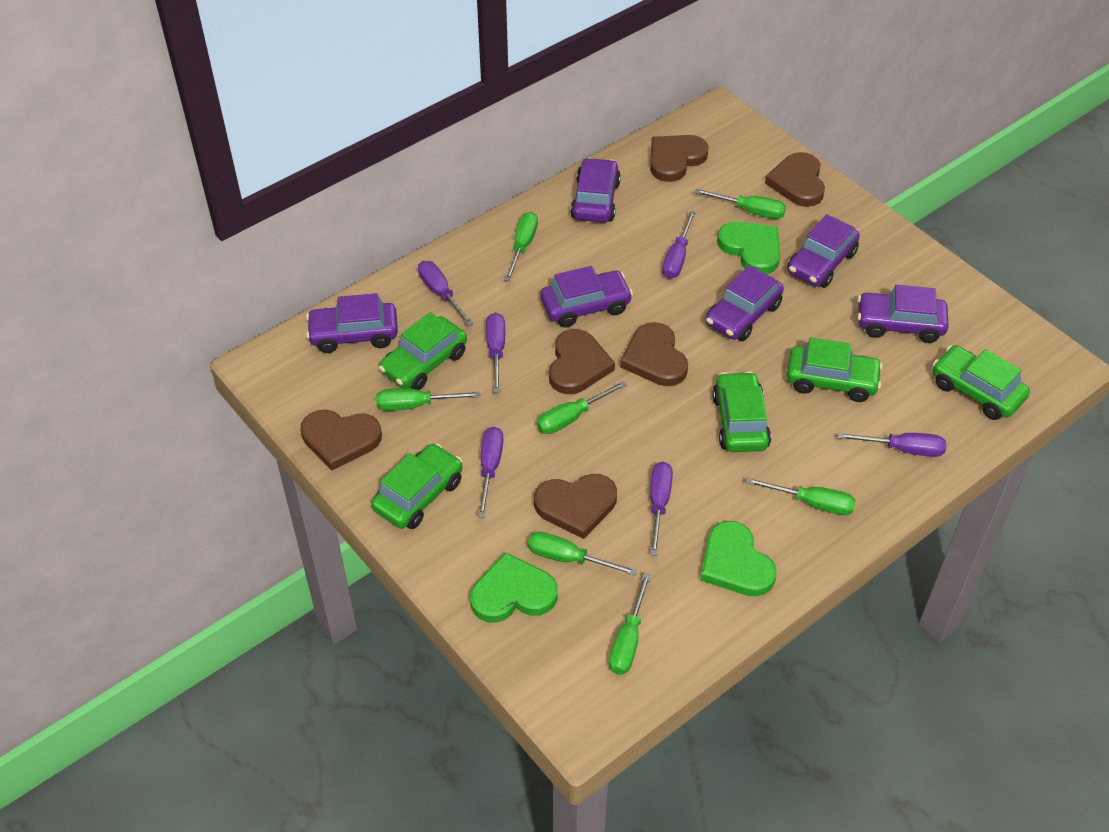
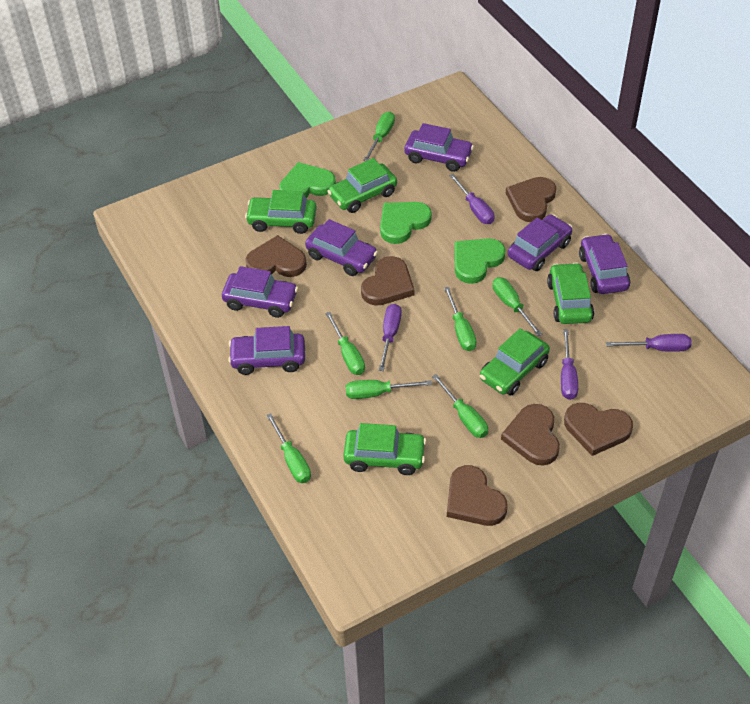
purple screwdriver: [418,261,474,326] [478,427,503,518] [486,313,505,393] [650,462,673,556] [662,211,696,279] [838,433,946,457] = 6 -> [378,304,401,371] [449,174,495,224] [561,329,578,400] [606,334,692,352] = 4

